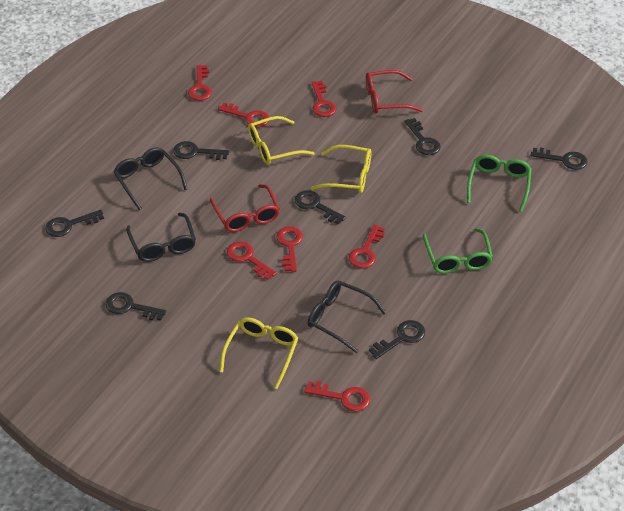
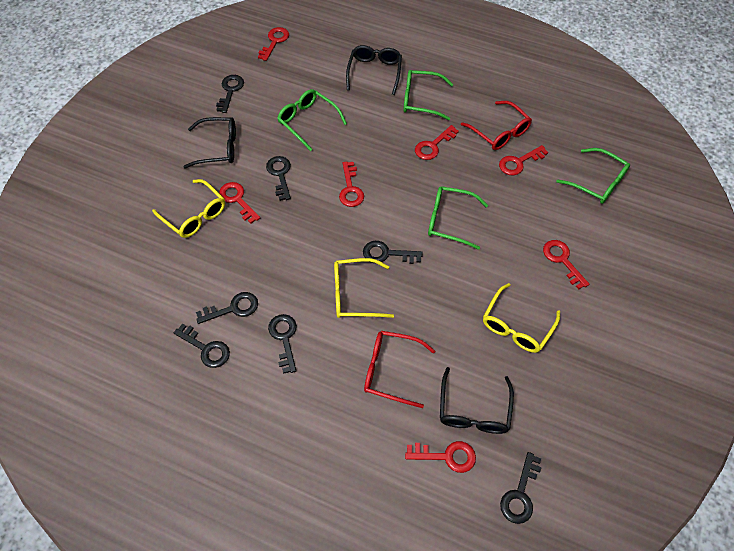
green glasses: [423,228,493,273] [467,155,532,212] = 2 -> [277,89,347,151] [403,70,453,120] [428,186,488,250] [556,148,630,204] = 4

